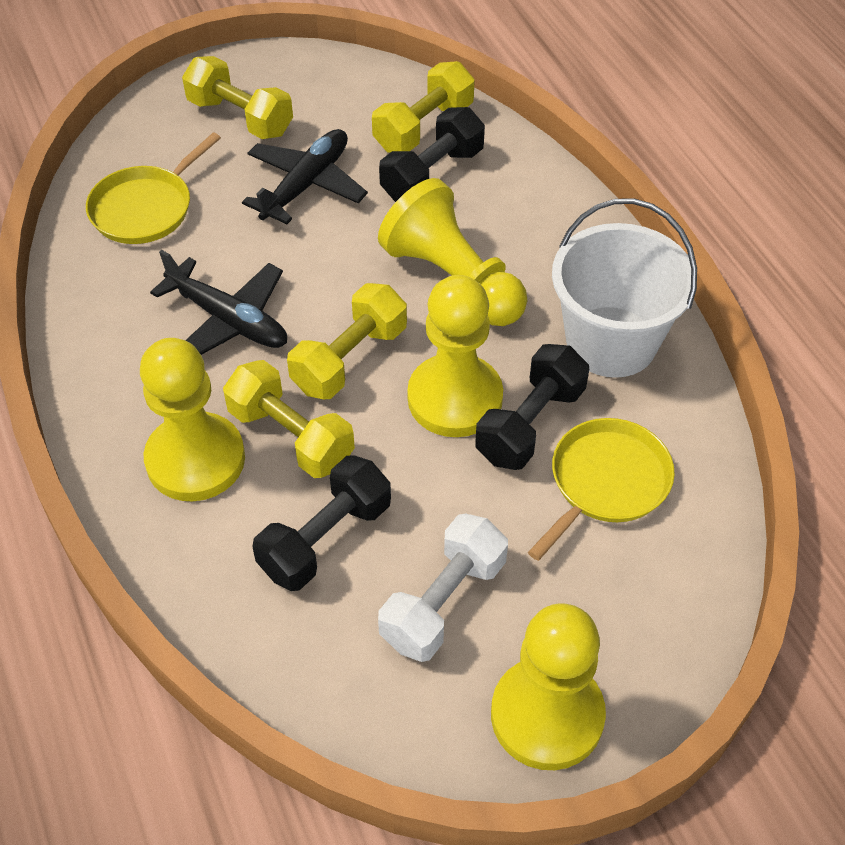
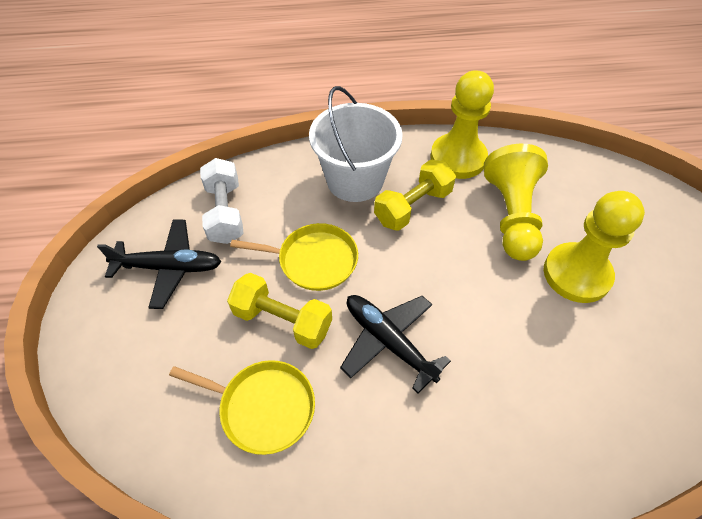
black dumbbell: [252,456,391,591] [379,107,485,202] [475,344,589,470] = 3 -> none = 0
yellow dumbbell: [182,56,293,139] [223,360,355,478] [287,283,407,399] [372,61,475,153] = 4 -> [227,273,332,349] [374,160,456,231] = 2
yellow pawn: [140,338,245,501] [378,178,527,326] [407,275,503,437] [491,603,606,770] = 4 -> [430,70,494,179] [484,144,548,261] [544,191,645,303] = 3

